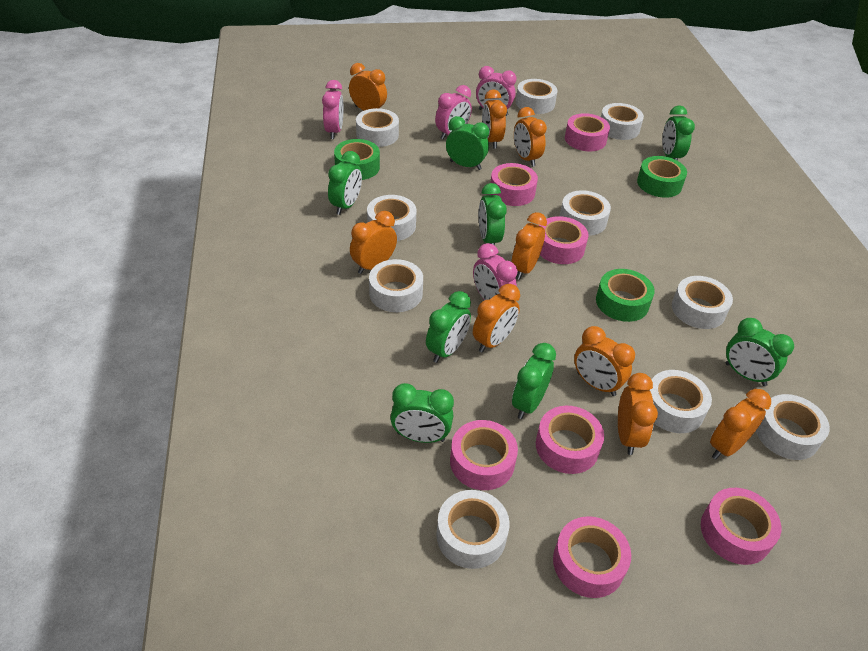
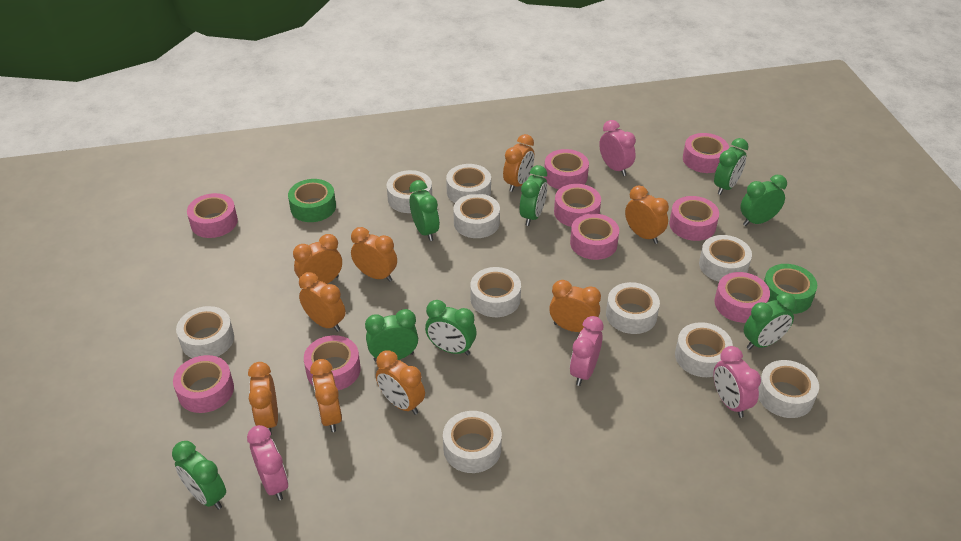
green tape: [334,139,380,180] [596,269,655,322] [637,156,687,198] = 3 -> [288,179,336,222] [764,264,817,314] = 2
pink tape: [450,420,518,490] [490,163,538,206] [536,406,604,474] [539,216,588,264] [553,516,631,598] [565,113,610,151] [701,488,781,565] = 7 -> [173,355,234,413] [187,193,238,238] [304,335,361,390] [544,149,589,189] [554,184,601,227] [570,214,619,260] [669,196,719,241] [683,133,729,173] [714,272,770,323] = 9

